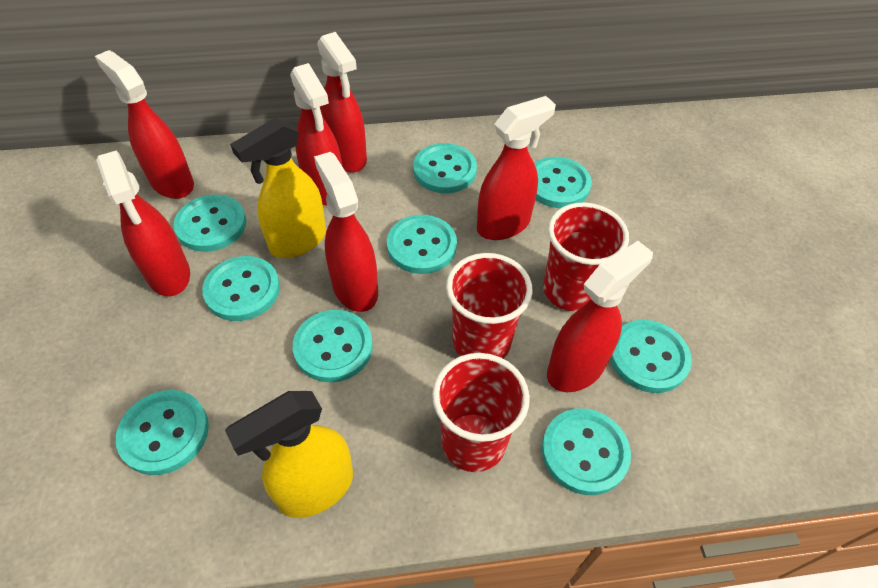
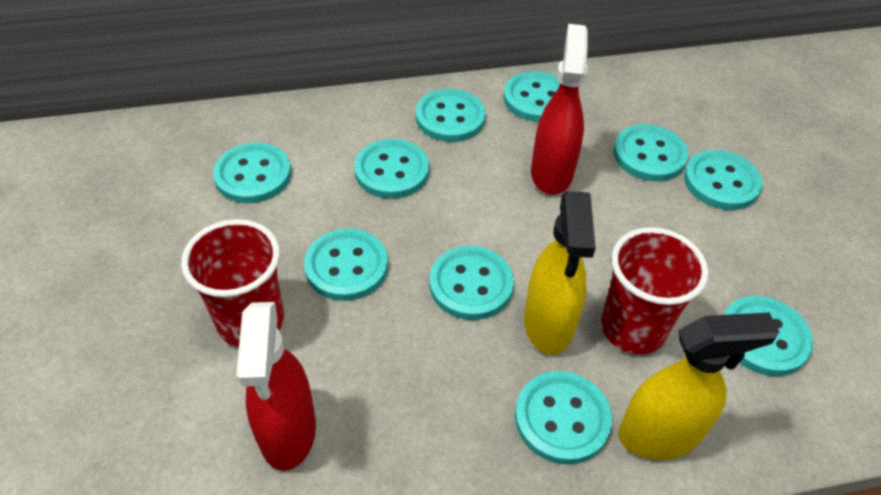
red cup: [432,353,530,472] [446,253,533,359] [543,202,629,311] = 3 -> [181,219,284,347] [601,227,709,354] = 2
red spray bottle: [95,50,194,199] [96,151,190,296] [290,63,342,206] [314,152,378,312] [317,32,367,172] [477,96,556,240] [547,241,653,392] = 7 -> [236,302,316,471] [531,24,588,195] = 2
turquoise button: [116,390,209,475] [174,195,246,252] [202,256,280,321] [293,310,373,383] [387,215,457,274] [413,143,477,193] [534,157,592,208] [542,409,631,495] [610,320,692,393] = 9 -> [213,143,291,203] [304,229,388,301] [354,139,429,199] [416,89,486,142] [429,246,514,320] [503,71,560,122] [515,371,612,464] [613,124,688,181] [684,150,763,210] [724,296,813,376] = 10

